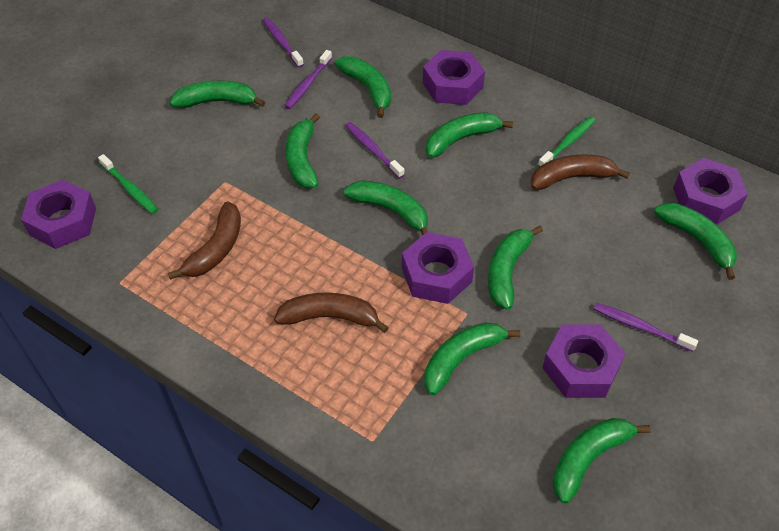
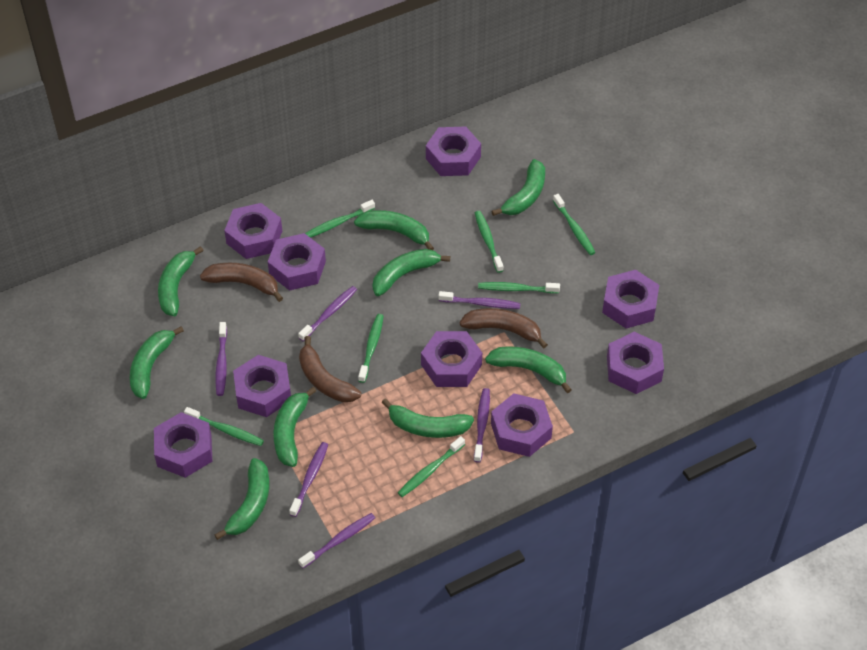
green toothbrush: [98,154,158,214] [538,116,595,167] = 2 -> [184,407,264,446] [305,200,375,238] [358,314,384,383] [397,436,465,497] [475,211,504,273] [478,282,560,293] [553,194,596,255] = 7
purple nut: [21,180,96,249] [402,232,474,304] [423,50,485,105] [542,324,626,398] [673,158,748,225] = 5 -> [154,412,213,478] [224,203,282,259] [233,355,291,417] [268,233,326,291] [421,331,482,387] [426,127,481,176] [491,393,553,457] [602,270,659,328] [607,332,664,394] = 9
purple toothbrush: [263,18,304,68] [284,50,332,109] [345,122,405,178] [593,303,698,352] = 4 -> [216,322,227,396] [289,442,328,517] [298,286,357,341] [298,513,375,568] [438,291,521,309] [474,388,490,463] = 6

